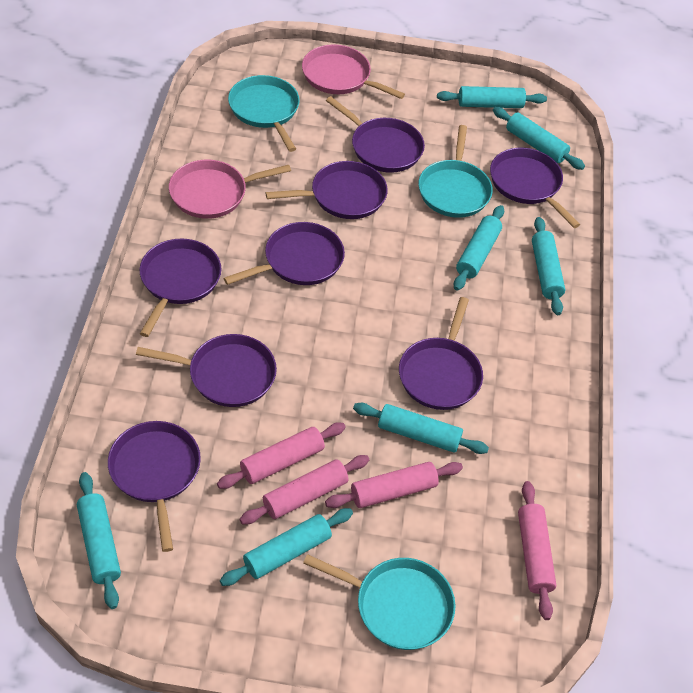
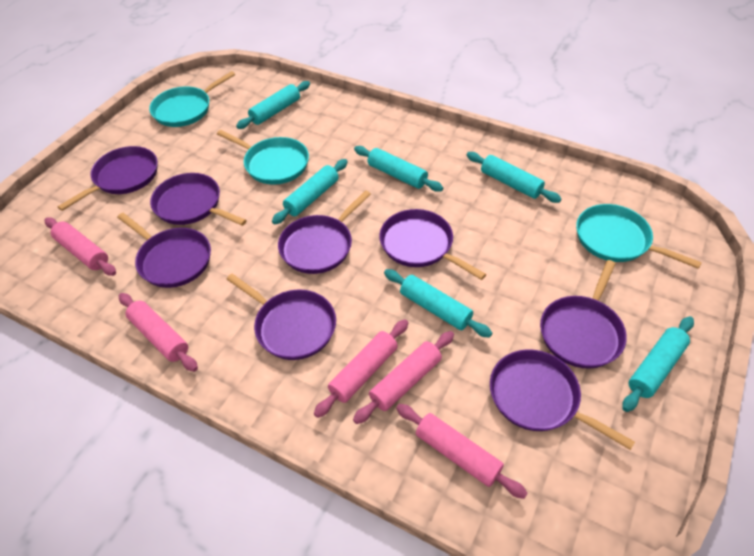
pink pan: [169,160,291,219] [302,44,405,99] = 2 -> none = 0
pink rolling pin: [217,422,346,489] [240,455,369,524] [325,462,463,508] [518,481,556,620] = 4 -> [45,218,116,276] [119,293,198,372] [314,319,408,418] [353,331,454,424] [396,404,528,499] = 5
turquoise rolling pin: [77,472,121,609] [220,508,353,586] [353,403,489,454] [437,86,547,108] [454,205,504,291] [493,107,585,170] [532,217,565,315] = 7 -> [236,81,310,129] [272,159,348,225] [354,146,443,192] [384,269,492,338] [467,152,562,203] [622,316,694,412] = 6

